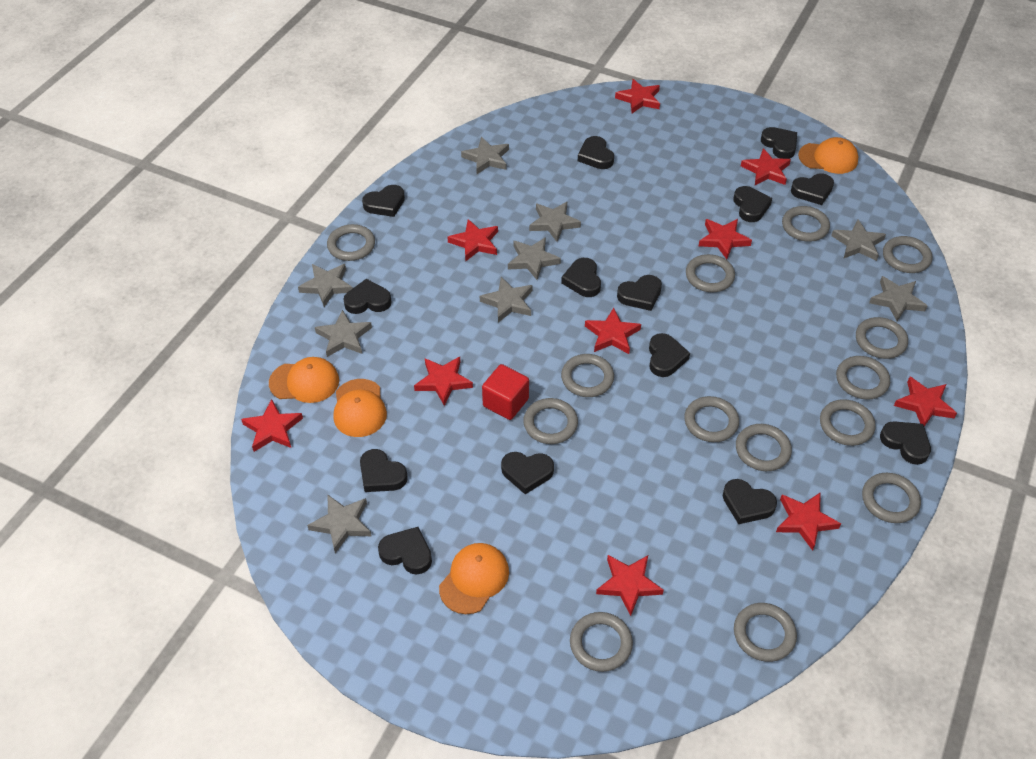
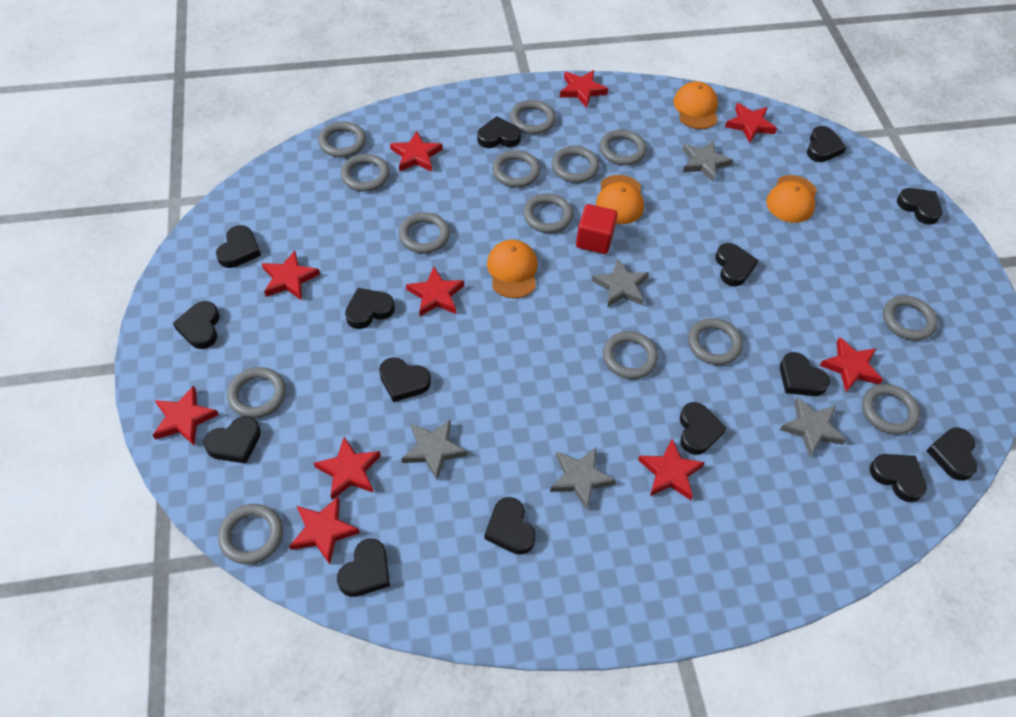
black heart: [343,279,392,314] [360,449,408,492] [362,185,405,217] [378,527,432,575] [501,452,554,494] [561,258,601,297] [578,136,614,169] [617,275,662,311] [649,333,690,377] [723,479,777,524] [733,186,772,222] [761,127,797,159] [791,173,834,205] [880,421,931,465] = 14 -> [173,301,220,349] [203,416,261,464] [216,225,261,268] [337,539,390,597] [345,288,395,329] [379,357,431,402] [477,116,521,148] [484,497,536,555] [680,402,726,455] [715,243,759,286] [780,352,830,396] [807,126,846,162] [870,454,927,502] [897,188,942,225] [926,428,978,481] = 15
grey star: [298,264,353,307] [307,494,372,553] [315,310,372,357] [461,137,509,174] [480,277,533,323] [508,237,561,280] [529,202,581,242] [831,219,886,261] [869,276,927,321] = 9 -> [401,419,467,480] [550,448,616,510] [591,258,649,307] [682,140,733,182] [780,397,846,457] = 5

